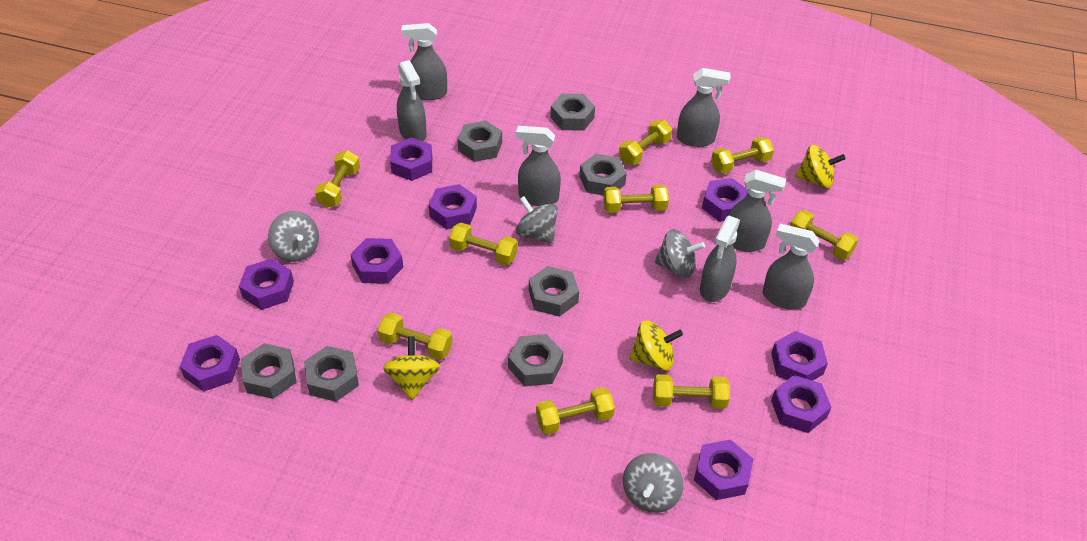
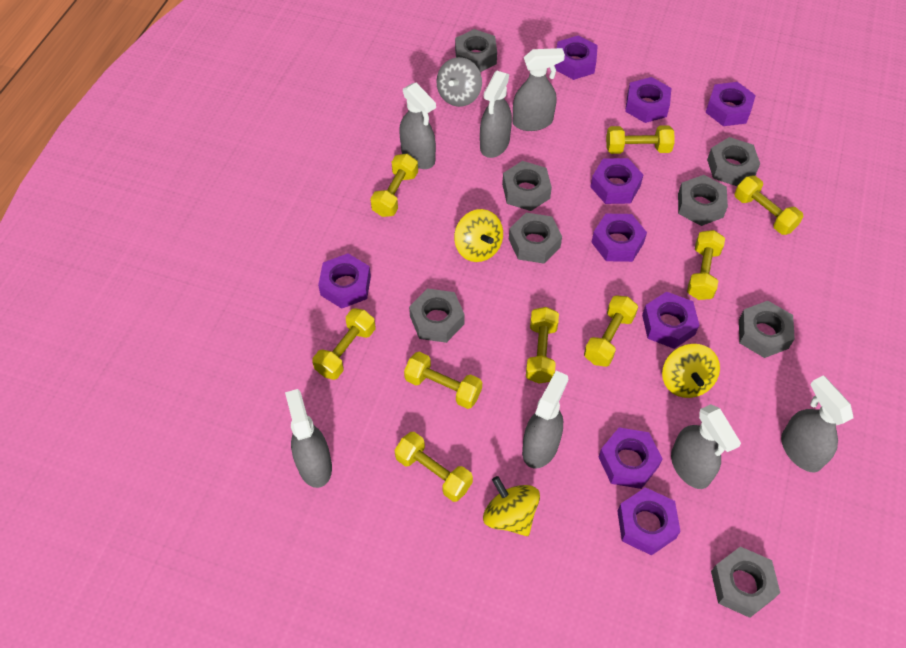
grey nut: [241,343,296,399] [304,346,359,402] [458,120,502,162] [508,334,563,386] [529,266,579,317] [550,94,595,130] [579,154,627,196] = 7 -> [409,288,465,343] [455,29,497,72] [502,161,552,211] [509,213,562,264] [678,175,728,226] [707,137,760,186] [711,547,780,618] [739,301,795,358] = 8
grey spinning top: [268,211,319,262] [516,196,558,244] [623,453,683,513] [655,229,705,278] = 4 -> [436,57,482,107] = 1

